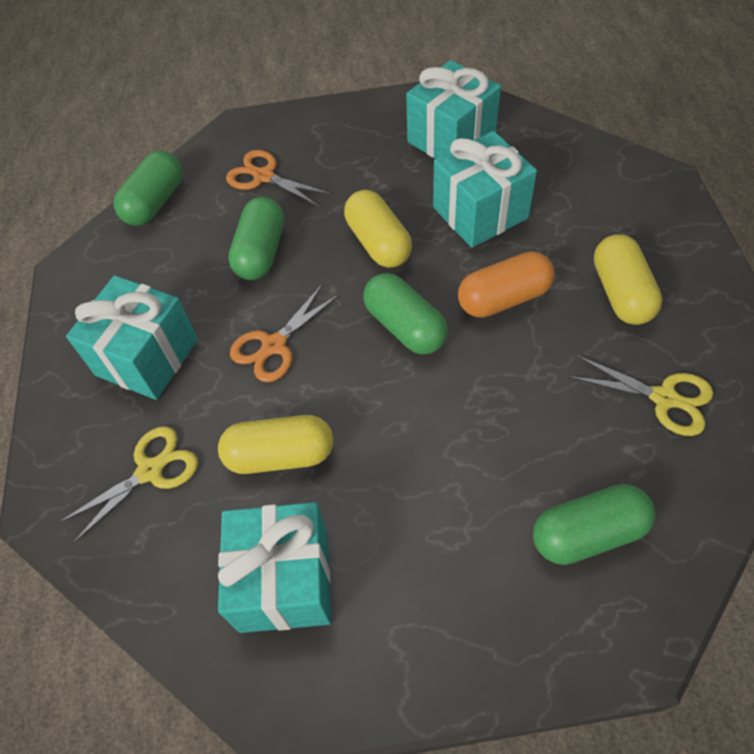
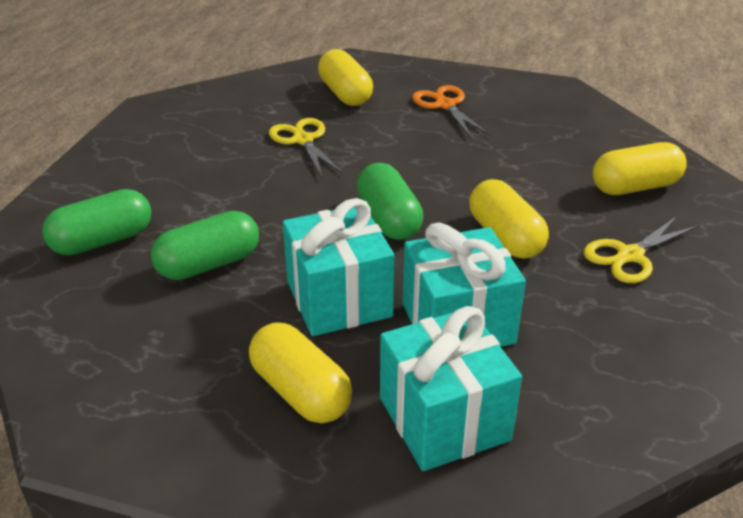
green capsule: [113,150,182,226] [228,197,284,280] [363,273,448,354] [533,484,655,565] = 4 -> [42,189,151,256] [151,211,259,280] [357,163,423,240] = 3
orange capsule: [458,252,555,318] = 1 -> none = 0
orange scissors: [226,150,331,207] [230,284,340,382] = 2 -> [412,85,490,139] = 1
turquoise gift: [66,275,198,400] [218,502,331,633] [406,60,501,159] [433,131,537,248] = 4 -> [283,198,395,336] [380,306,522,471] [403,222,526,347] = 3
yellow capsule: [218,415,333,474] [344,190,412,268] [594,234,662,325] = 3 -> [249,322,352,423] [318,49,373,106] [469,179,549,259] [593,142,687,195] = 4

